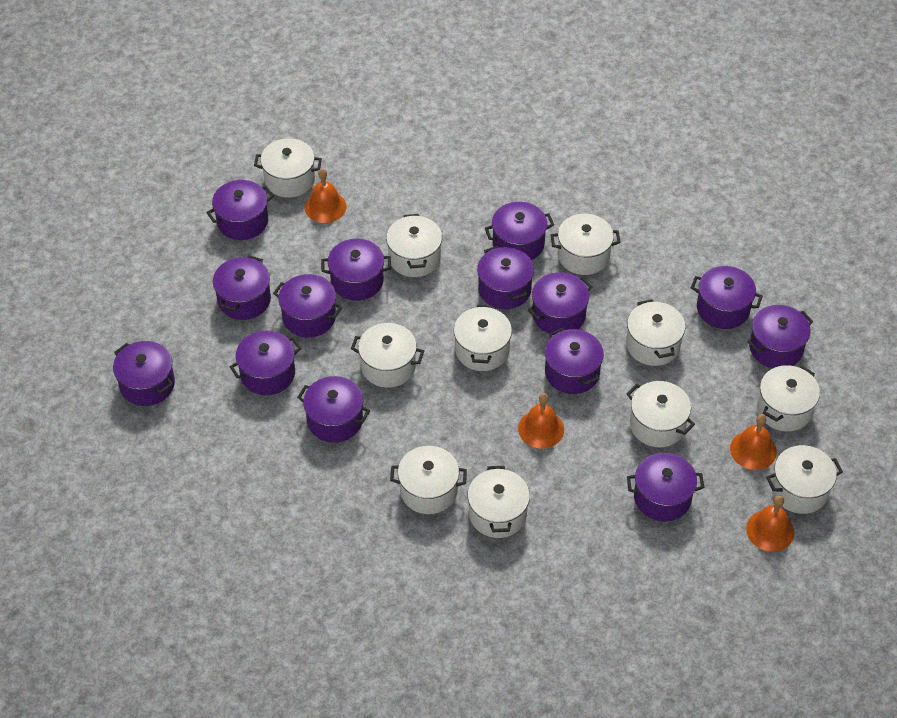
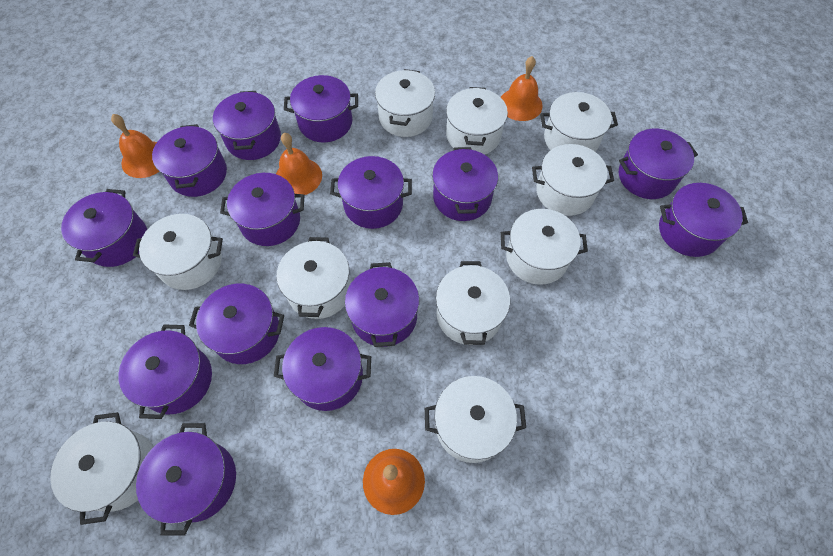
white pot: [254,138,322,198] [351,323,424,388] [386,214,442,277] [390,446,467,514] [454,305,512,371] [467,466,530,538] [551,214,621,275] [626,299,685,366] [627,381,695,447] [757,365,820,431] [766,445,843,514] = 11 -> [50,412,154,525] [133,214,223,290] [277,237,351,319] [375,69,435,137] [425,376,526,463] [436,261,510,345] [446,87,508,155] [501,209,588,285] [532,144,614,216] [540,92,618,152] = 10

